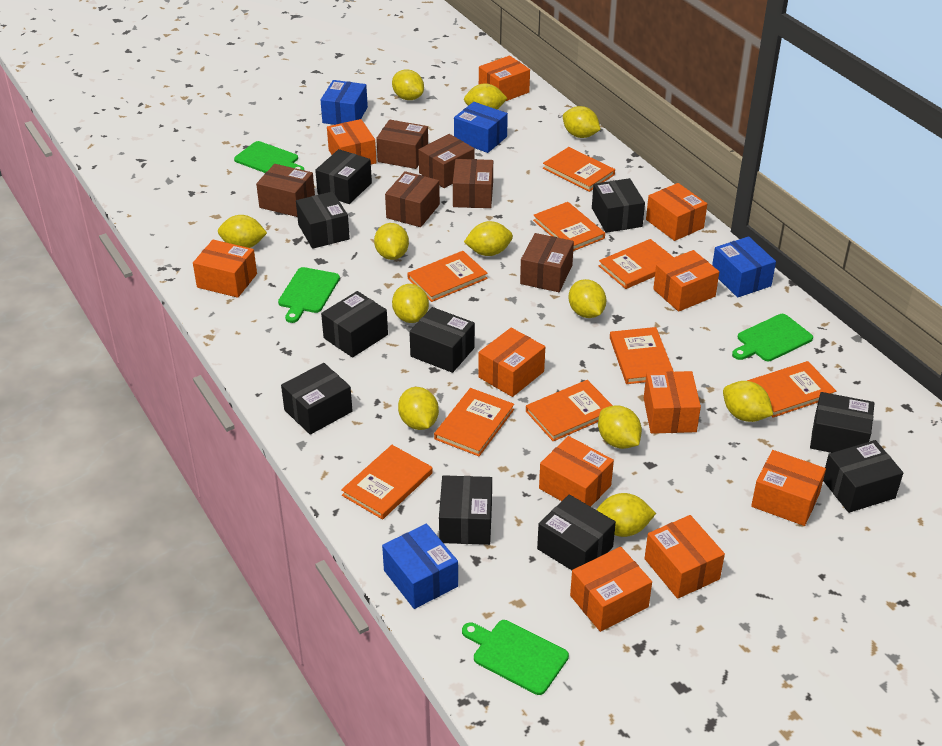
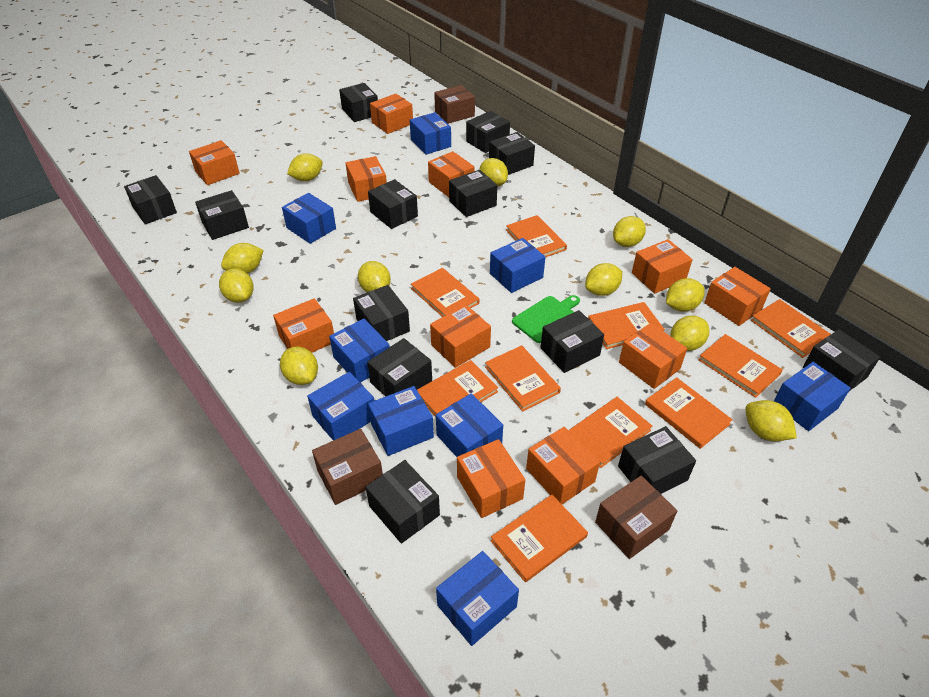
black box: [281,363,352,435] [296,191,350,249] [315,149,372,204] [321,291,388,358] [409,307,475,373] [439,475,492,545] [537,494,616,570] [592,178,645,233] [810,392,875,453] [823,440,903,513] = 10 -> [124,175,177,224] [195,190,249,240] [339,83,378,122] [353,285,410,341] [366,460,440,544] [367,338,432,396] [368,179,418,229] [449,170,497,217] [466,111,510,153] [489,132,535,175] [540,310,604,373] [618,426,696,494] [803,329,880,390] = 13
blue box: [321,80,368,125] [382,524,458,609] [454,102,508,153] [712,236,776,298] = 4 -> [282,193,336,244] [307,372,374,441] [329,318,390,383] [368,386,434,456] [410,112,451,155] [436,393,503,457] [436,551,519,646] [490,238,545,293] [774,362,851,431] = 9
brown box: [256,164,315,217] [376,120,428,169] [385,171,440,227] [418,134,475,188] [453,159,493,208] [520,233,574,292] = 6 -> [312,429,383,505] [434,85,475,124] [595,475,677,559] = 3
green cutting board: [234,141,304,173] [278,267,340,323] [462,620,569,695] [732,314,813,361] = 4 -> [512,295,580,343] = 1
orange book: [341,445,433,520] [407,251,488,302] [434,388,514,456] [526,380,613,441] [533,202,605,251] [543,147,615,192] [599,239,674,289] [610,327,674,384] [747,361,836,418] = 9 -> [411,268,479,317] [417,360,498,417] [485,345,561,412] [491,495,588,582] [506,215,567,257] [568,397,652,468] [588,302,665,349] [645,377,733,449] [698,334,783,398] [751,299,831,358] = 10
yellow lemon: [218,215,267,248] [374,223,409,260] [392,69,424,100] [392,284,429,323] [398,387,439,430] [464,83,507,110] [464,221,513,256] [563,106,601,138] [569,279,606,318] [596,493,656,537] [598,405,642,449] [723,381,773,422] = 12 -> [219,269,254,303] [221,243,264,274] [280,347,318,385] [287,153,323,181] [358,261,391,292] [479,158,508,186] [585,263,622,296] [613,216,646,247] [666,278,705,311] [670,316,709,351] [746,400,797,441] = 11

